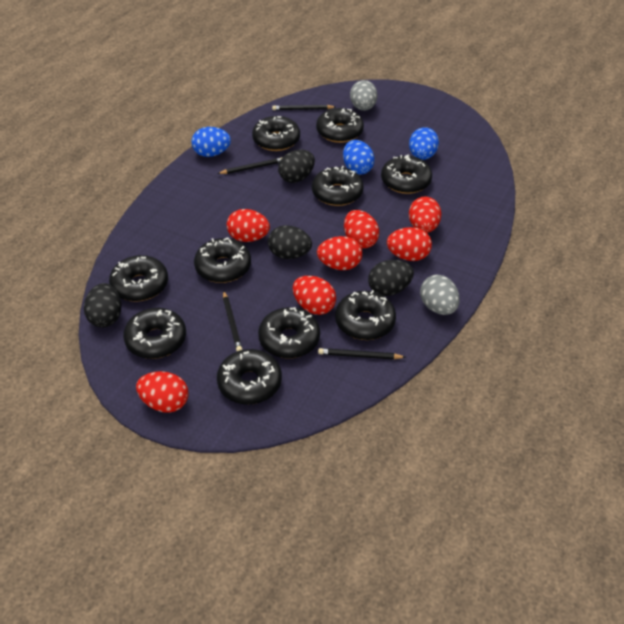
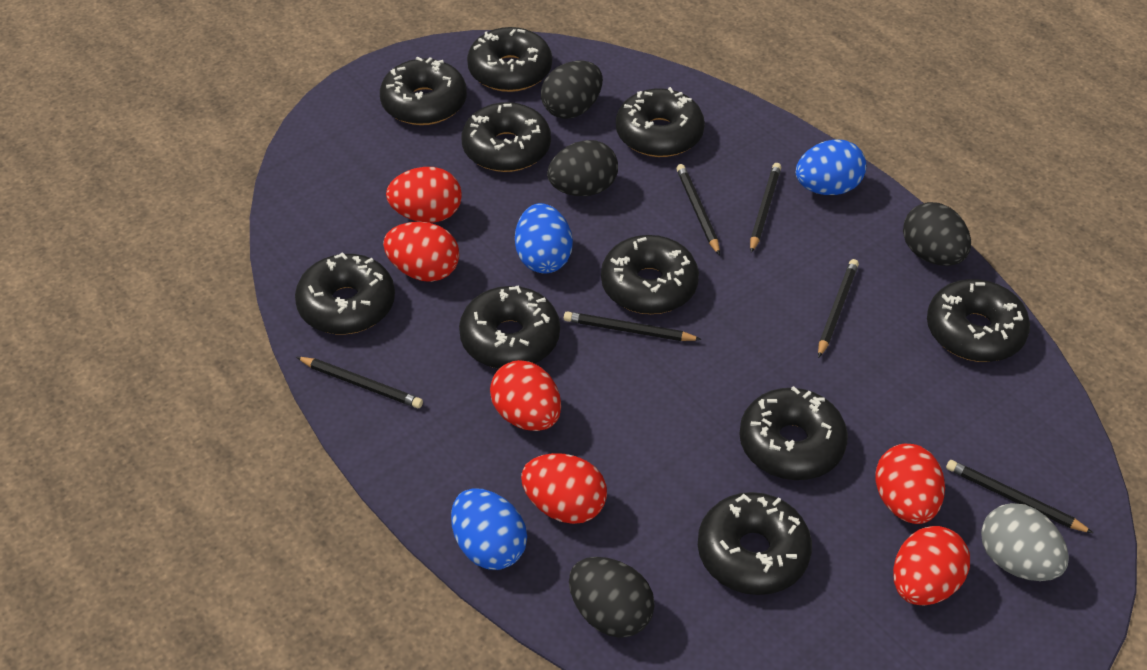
black pencil: [217,157,282,174] [223,291,243,351] [272,105,335,110] [318,348,406,360] = 4 -> [297,357,423,408] [564,311,702,341] [676,164,720,255] [750,163,781,253] [818,259,859,358] [946,460,1093,533] = 6
grey egg: [350,80,378,111] [420,275,460,315] = 2 -> [981,503,1069,581] = 1
red egg: [136,371,188,413] [227,209,270,242] [293,276,336,315] [317,236,362,270] [344,210,379,248] [387,227,432,261] [409,196,441,233] = 7 -> [383,222,459,282] [386,167,462,223] [490,360,561,431] [521,453,607,524] [875,444,945,524] [893,526,970,605] = 6

